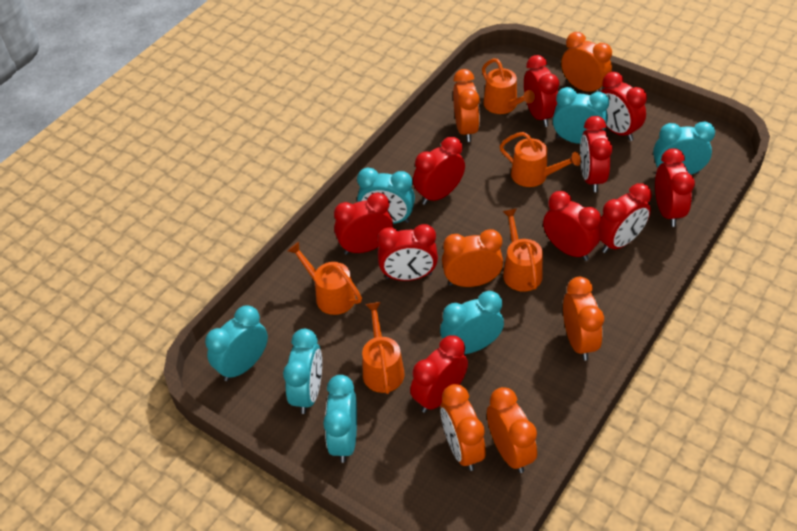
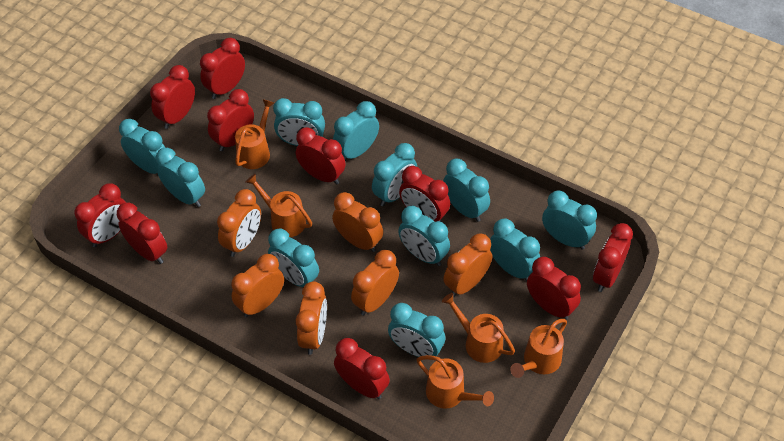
turquoise clock: [205,305,268,381] [283,329,322,414] [323,375,357,463] [357,168,415,224] [440,291,504,354] [553,87,609,144] [653,121,715,175] = 7 -> [119,119,166,174] [156,148,205,207] [268,229,319,287] [273,98,325,146] [333,101,379,161] [372,143,417,206] [388,303,445,357] [398,206,450,266] [443,159,490,222] [490,219,540,281] [542,190,597,249] = 11

